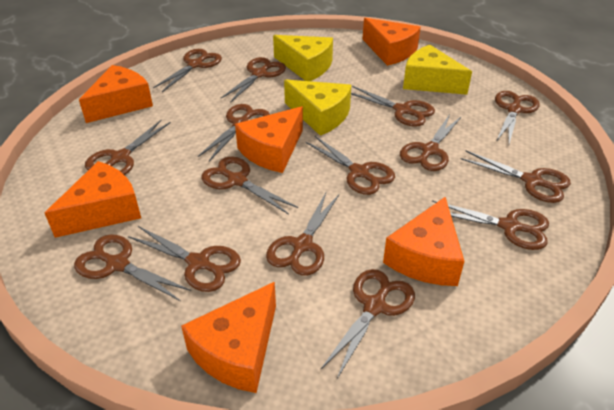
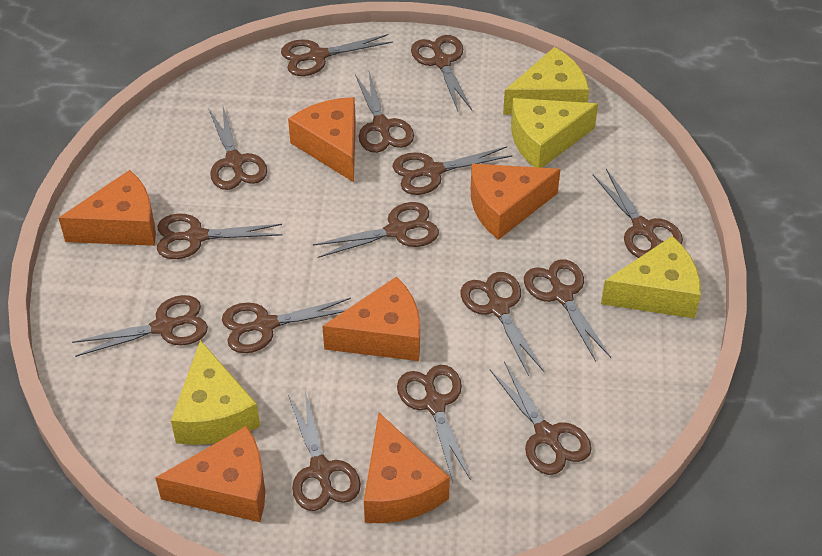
yellow cheese: [273,35,333,81] [284,80,351,136] [403,45,472,95] = 3 -> [171,340,260,445] [503,47,589,115] [511,98,598,168] [601,236,701,319] = 4

